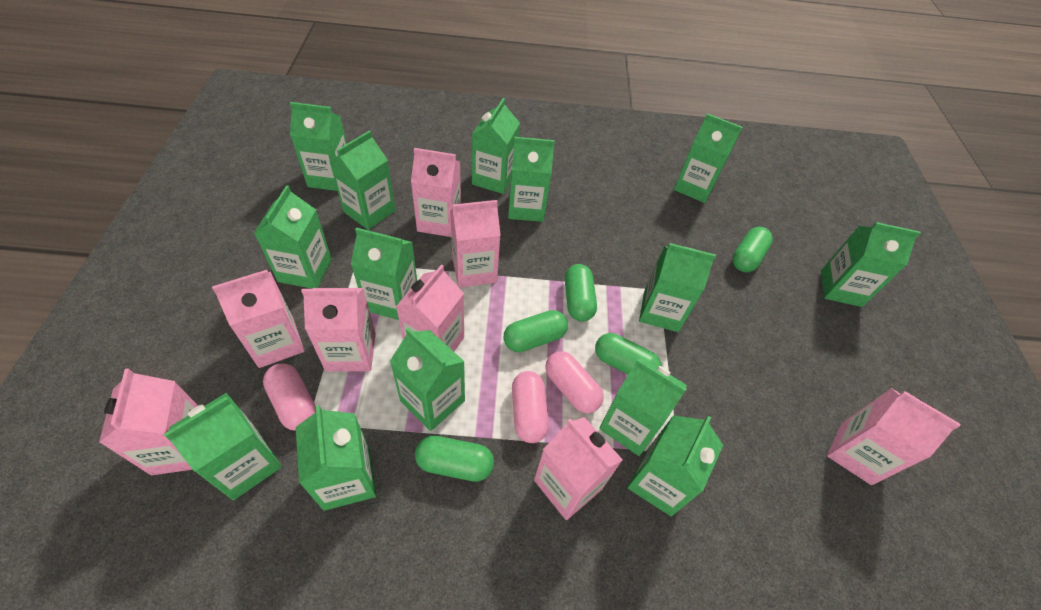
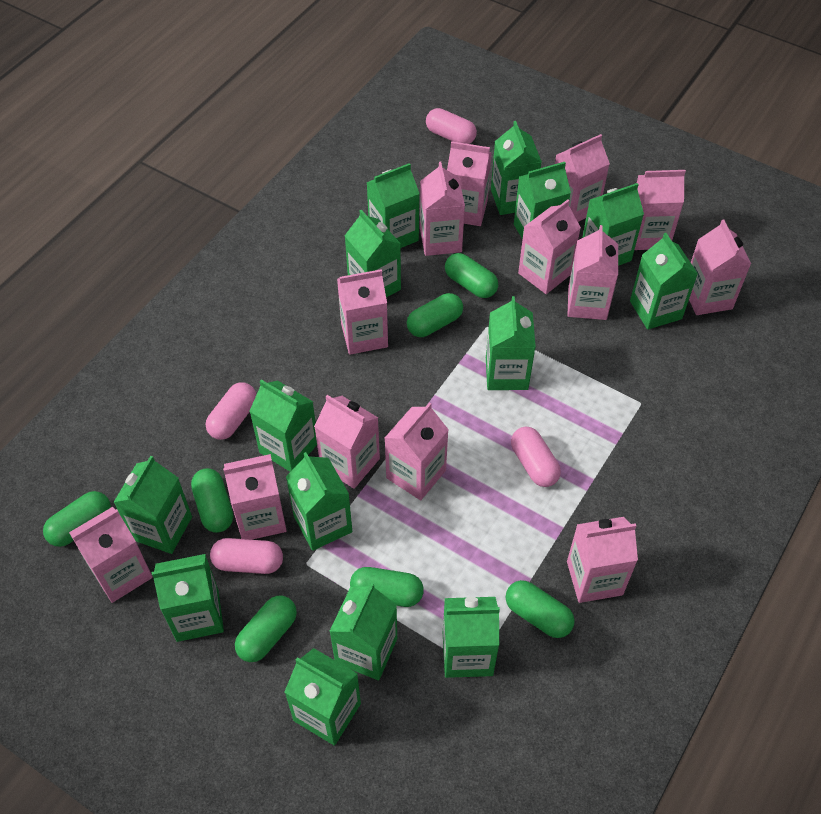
green capsule: [415,436,494,482] [504,310,568,352] [565,264,597,321] [595,333,662,375] [733,227,773,272] = 5 -> [43,491,111,547] [191,468,233,533] [235,596,297,662] [350,567,424,607] [407,293,463,337] [445,253,498,298] [506,580,575,638] = 7
pink capsule: [263,364,316,431] [512,371,549,443] [545,351,604,413] = 3 -> [206,382,257,440] [210,538,283,574] [426,108,477,144] [511,427,561,487] = 4
pink carton: [99,368,198,475] [212,270,304,368] [301,288,376,372] [396,265,464,351] [411,148,461,237] [450,200,501,288] [534,417,623,520] [827,388,961,485] = 8 -> [69,507,153,603] [223,454,287,540] [314,395,380,489] [337,269,388,355] [385,402,449,500] [420,162,465,256] [447,141,492,226] [518,200,581,294] [555,134,610,222] [567,517,638,603] [568,225,618,320] [635,170,686,250] [689,219,751,315] = 13

